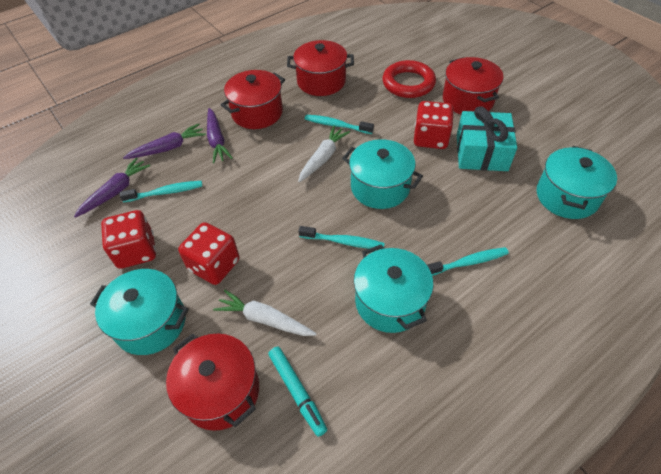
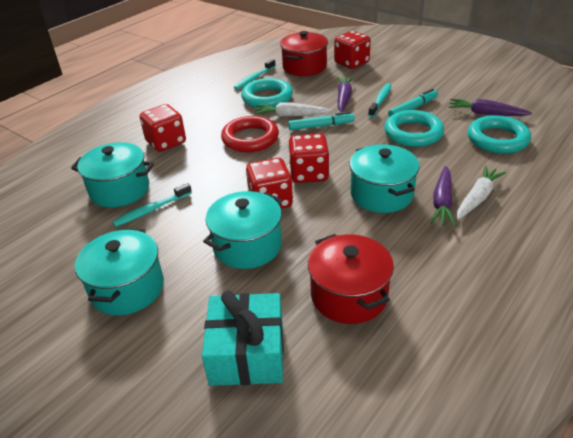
red dice: [101,210,156,269] [178,222,240,285] [414,101,454,149] = 3 -> [140,104,186,152] [246,158,293,209] [288,134,329,183] [334,31,371,69] = 4
red pot: [166,333,259,431] [221,70,285,129] [287,40,354,96] [443,57,503,114] = 4 -> [280,31,328,76] [308,234,394,324] = 2
turquoise marker: [268,347,327,437] = 1 -> [288,112,355,130] [388,89,438,117] = 2
turquoise ring: none = 0 -> [241,78,293,108] [384,110,444,147] [468,115,531,154] = 3
turquoise toothbrush: [119,181,202,203] [298,226,385,250] [305,115,374,134] [427,247,509,276] = 4 -> [113,183,192,227] [234,59,276,90] [368,83,392,117] = 3

